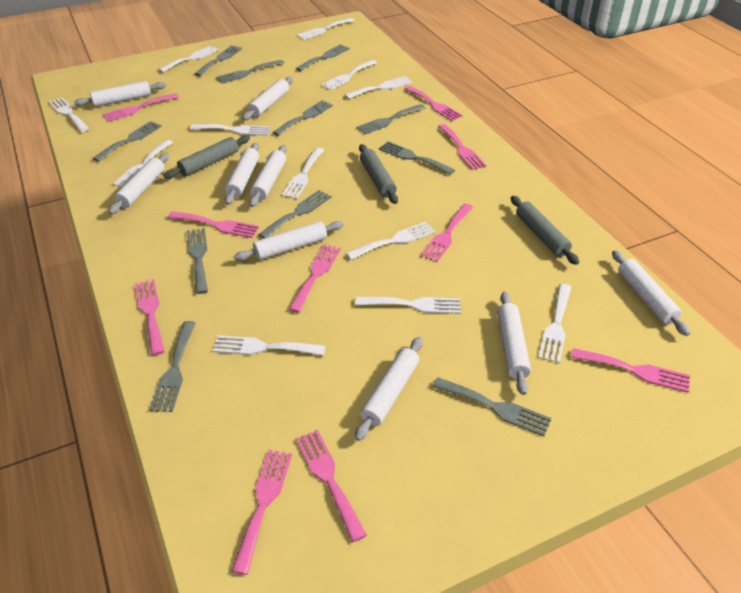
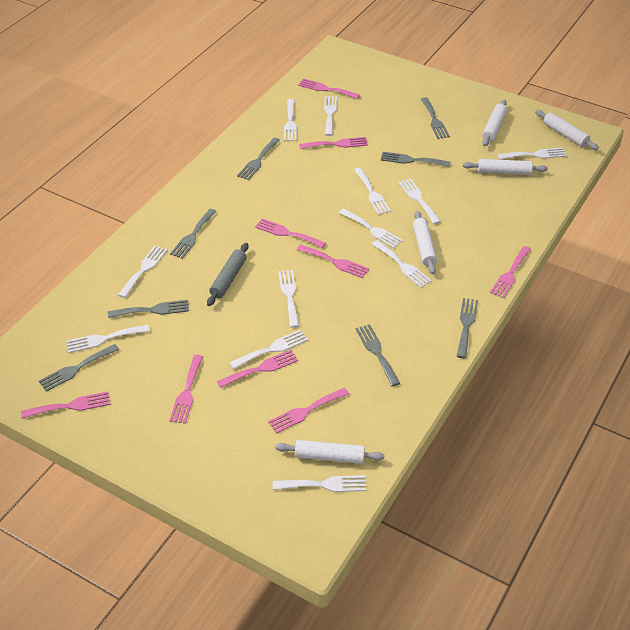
grey fork: [93,121,162,162] [150,321,196,412] [187,228,208,294] [195,45,242,76] [216,60,285,83] [258,190,331,239] [273,100,333,136] [295,44,350,71] [357,104,425,135] [379,141,455,175] [432,377,552,437] = 11 -> [39,344,119,392] [108,300,189,318] [170,209,217,259] [237,138,280,180] [356,324,400,386] [381,152,451,167] [421,97,450,139] [457,298,478,358] = 8
grey rolling pin: [164,135,250,179] [359,144,398,204] [511,196,579,265] = 3 -> [207,243,249,306] = 1
pink fork: [103,93,179,122] [135,279,165,355] [168,211,259,238] [232,450,292,575] [289,244,341,313] [296,430,367,542] [404,86,463,121] [420,204,473,262] [438,124,487,170] [571,348,690,393] = 10 -> [21,392,111,419] [169,355,203,424] [217,350,298,388] [255,218,326,248] [268,387,349,434] [297,245,369,278] [298,78,360,99] [299,137,368,149] [490,246,531,298] = 9
white rolling pin: [74,81,166,107] [108,153,169,215] [225,143,259,205] [234,221,344,261] [242,77,293,120] [249,145,287,207] [355,337,423,441] [497,292,531,395] [612,250,690,336] = 9 -> [276,440,385,464] [413,211,437,274] [463,159,548,175] [482,99,507,147] [535,110,599,150] = 5

